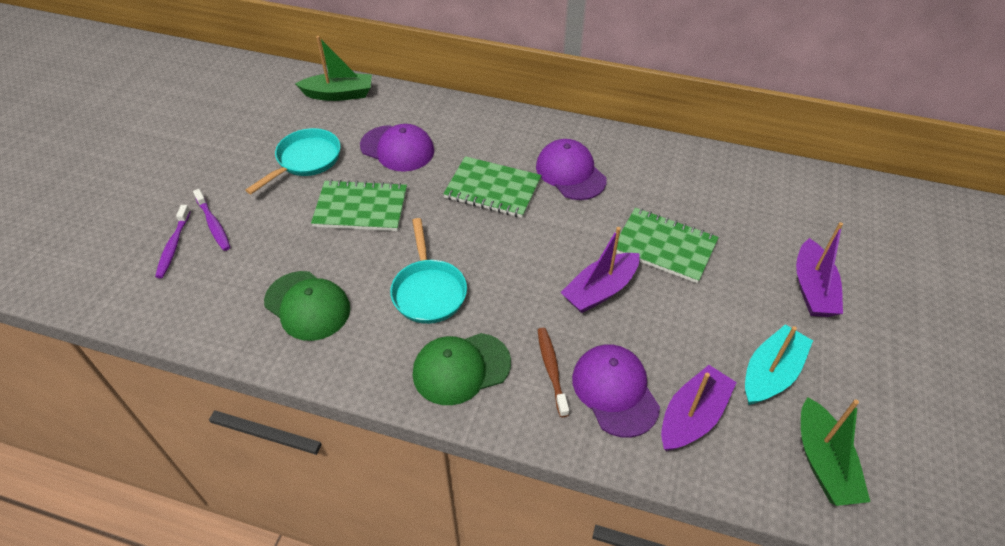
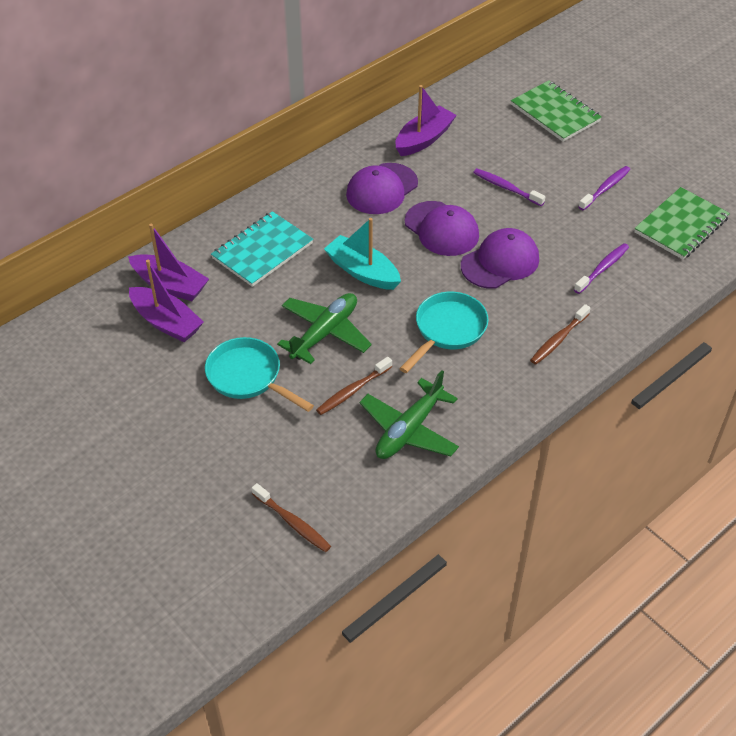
brown toothbrush: [538,328,569,417] = 1 -> [252,483,331,552] [316,357,392,415] [530,304,590,365] = 3
green boat: [295,36,372,101] [801,397,870,506] = 2 -> none = 0
green cap: [264,271,350,341] [413,333,511,405] = 2 -> none = 0
green notebook: [311,179,407,231] [443,156,542,218] [616,208,719,283] = 3 -> [511,80,602,142] [634,187,730,260] = 2
green plane: none = 0 -> [277,293,372,364] [360,370,459,459] = 2
purple toothbrush: [155,205,191,278] [193,189,231,251] = 2 -> [473,168,545,206] [574,243,629,294] [578,166,630,211] = 3
turquoise notebook: none = 0 -> [211,211,313,287] = 1

